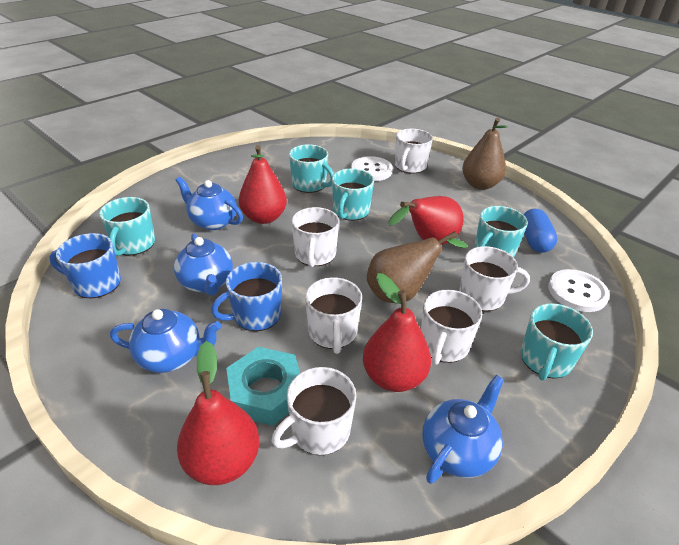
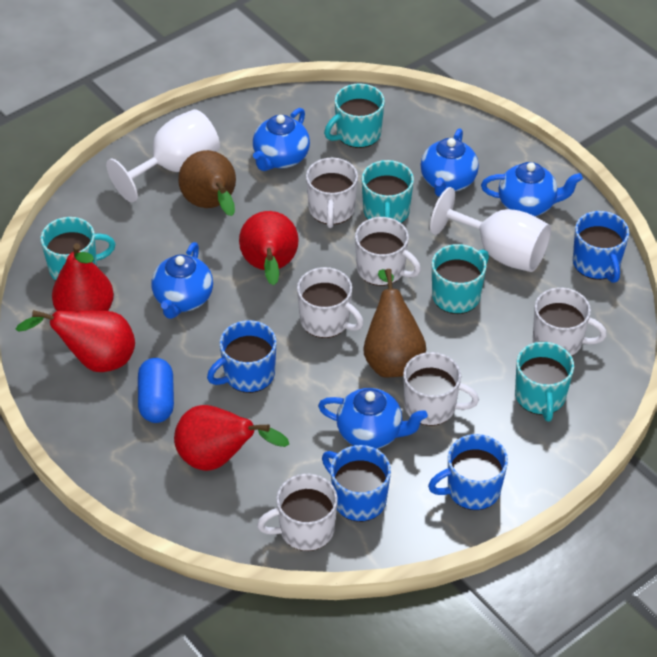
blue mug: [49,233,121,298] [211,262,282,331] = 2 -> [207,320,276,393] [322,445,391,522] [428,434,508,510] [573,211,629,283] = 4
blue teapot: [110,309,221,373] [174,233,233,296] [176,177,243,230] [422,375,504,484] = 4 -> [151,242,213,319] [253,108,310,171] [318,388,428,449] [421,128,479,197] [481,162,583,216] = 5
turquoise nut: [226,347,300,426] = 1 -> none = 0
white button: [351,156,393,181] [548,269,610,312] = 2 -> none = 0
white goblet: none = 0 -> [106,109,220,203] [430,187,551,272] = 2

